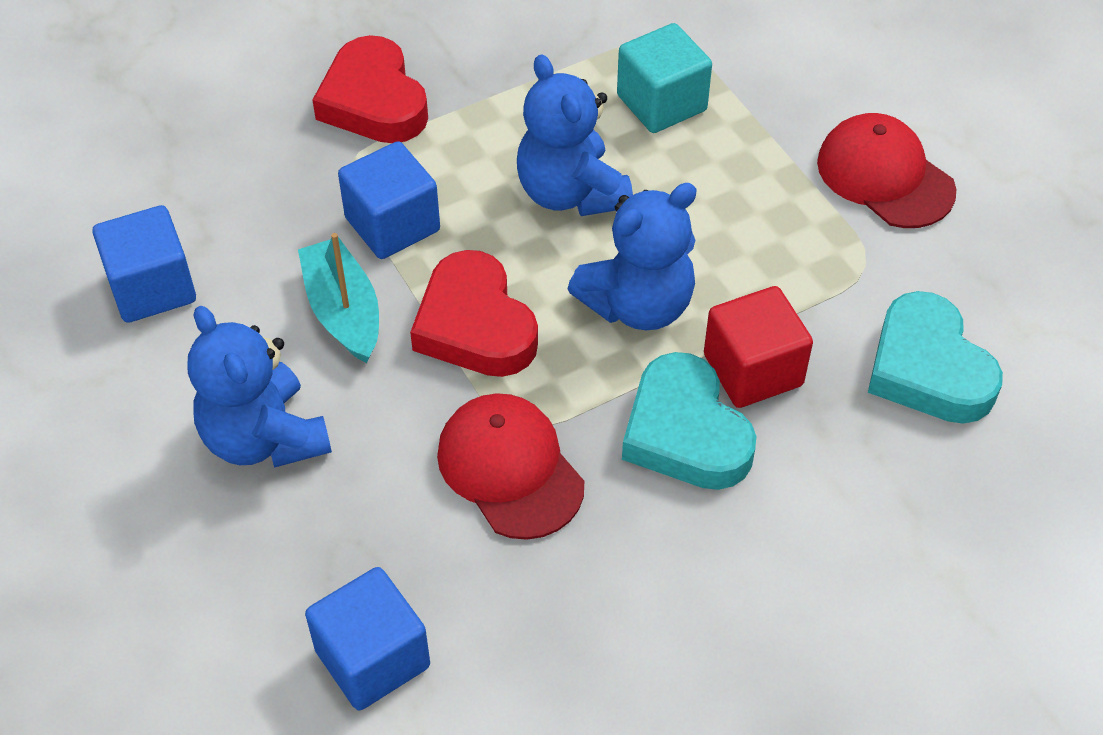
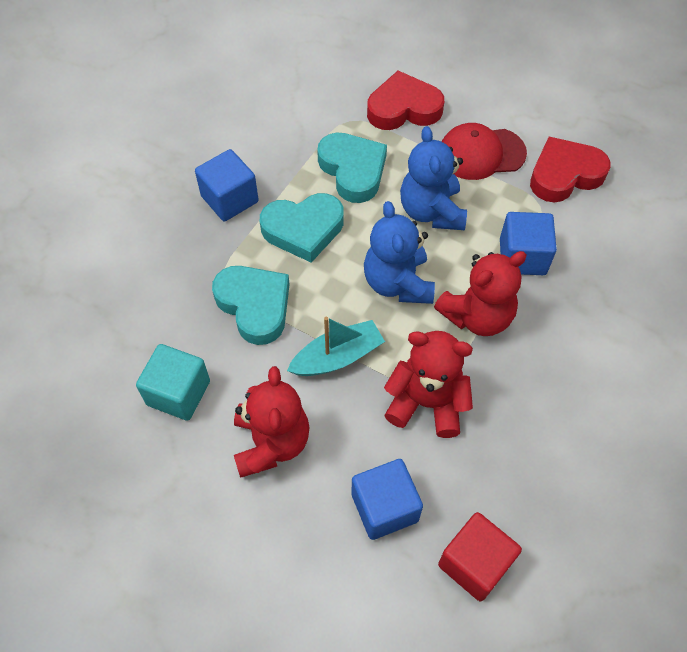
blue teddy bear: [187,306,332,468] [517,54,633,216] [568,183,697,330] = 3 -> [364,201,435,304] [400,126,467,230] = 2
red cap: [437,393,584,540] [817,113,956,228] = 2 -> [442,123,527,180] = 1
red teddy bear: none = 0 -> [234,366,310,478] [384,331,473,438] [434,251,527,336] = 3
turquoise heart: [622,352,756,490] [868,291,1003,424] = 2 -> [212,266,290,345] [260,193,344,263] [317,132,387,203] = 3

